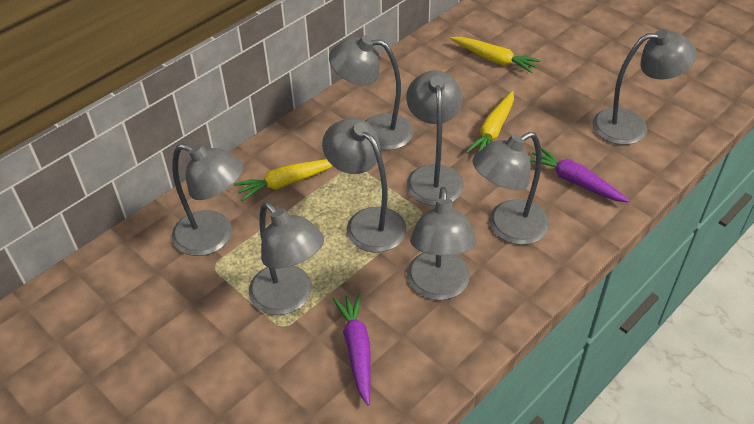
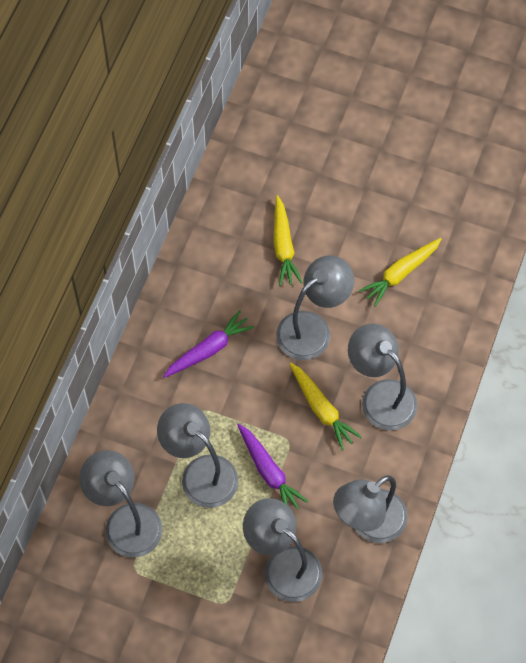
grey lamp: [172,143,243,256] [249,202,324,315] [322,118,407,252] [329,35,413,150] [406,70,464,206] [407,187,476,300] [473,132,549,245] [592,29,697,145] = 8 -> [79,450,162,557] [157,403,238,508] [243,498,322,602] [276,256,354,360] [333,476,408,543] [348,324,417,430] = 6

